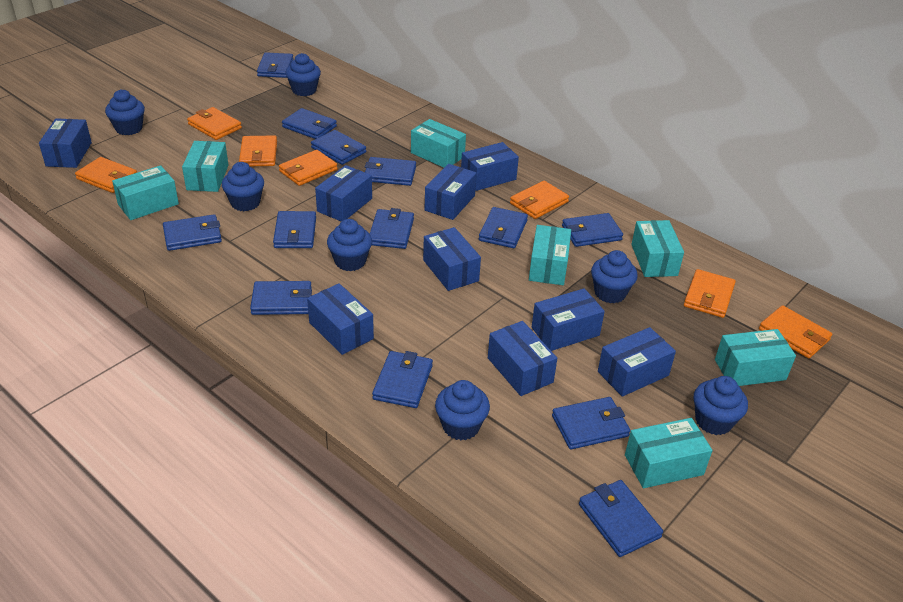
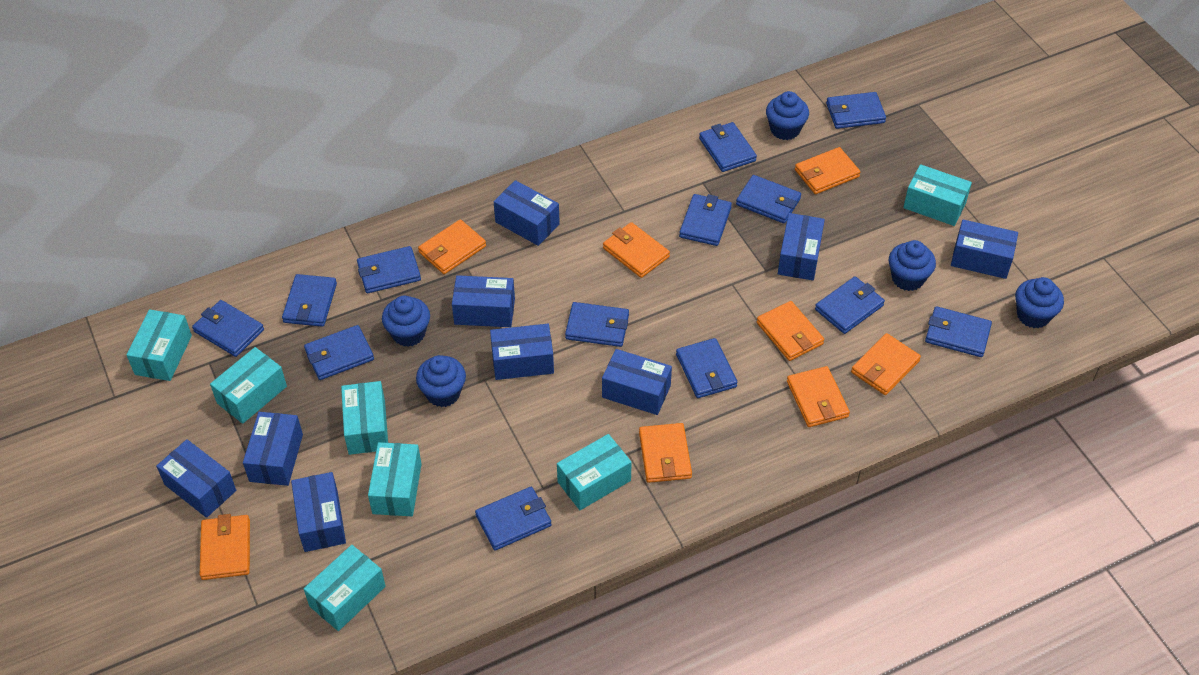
blue cupcake: [105,89,145,135] [222,162,264,211] [285,53,321,96] [327,219,372,271] [435,380,490,440] [591,250,638,303] [694,376,748,435] = 7 -> [382,296,430,347] [416,355,466,407] [766,91,809,140] [889,240,936,291] [1015,277,1064,328] = 5
orange wallet: [75,157,137,193] [187,107,242,140] [239,135,277,166] [279,150,338,186] [510,181,569,219] [684,269,736,318] [759,305,832,358] = 7 -> [200,514,250,580] [418,219,486,274] [603,222,670,278] [639,423,692,483] [757,301,824,361] [787,366,850,427] [795,147,860,194] [851,333,921,395] = 8

